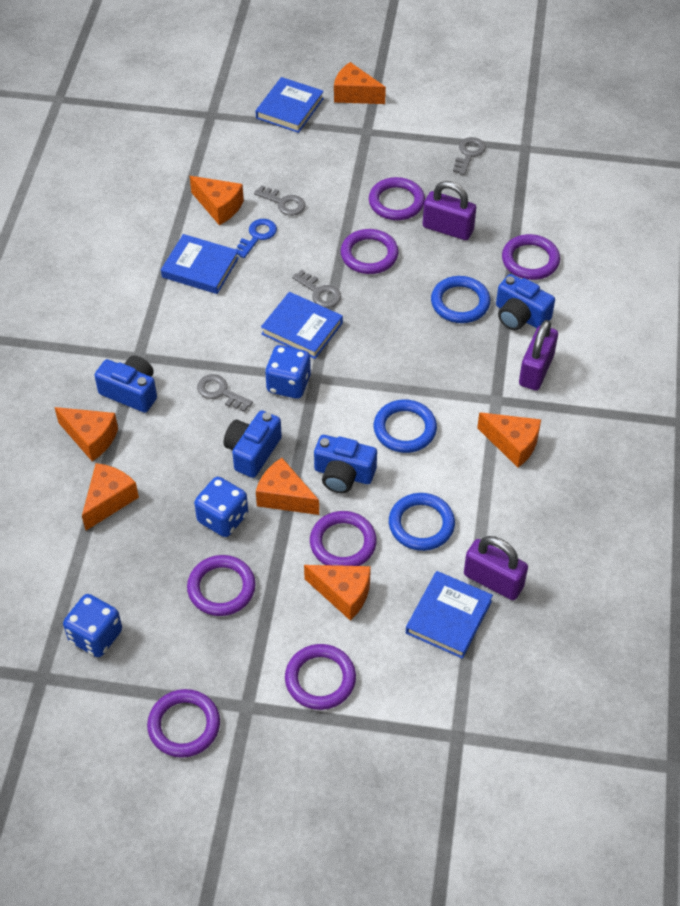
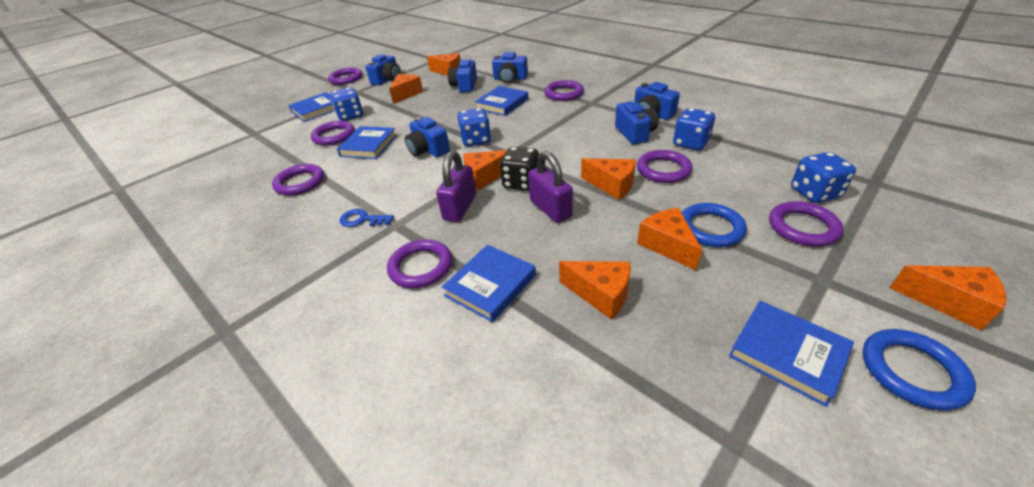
black dice: none = 0 -> [500,147,539,191] = 1
blue book: [161,234,239,294] [256,77,324,133] [261,292,343,359] [406,571,493,659] = 4 -> [288,92,335,122] [337,126,397,159] [442,245,536,322] [475,86,528,116] [729,301,854,407] = 5
blue camera: [94,355,157,413] [223,410,282,478] [314,435,377,493] [496,274,555,331] = 4 -> [365,54,401,85] [405,117,450,157] [448,58,477,92] [492,52,528,83] [615,102,658,145] [634,82,680,120] = 6
blue dice: [63,594,122,657] [194,477,248,537] [265,345,311,399] = 3 -> [330,87,363,121] [457,108,491,147] [673,108,715,150] [791,152,856,203] = 4
blue ring: [374,399,437,453] [389,493,455,551] [431,276,490,323] = 3 -> [682,203,747,247] [862,329,976,410] = 2
grey key: [197,374,253,412] [254,185,306,216] [292,270,341,308] [453,137,486,175] = 4 -> none = 0
purple padlock: [423,181,476,240] [464,536,528,600] [519,320,558,390] = 3 -> [436,151,476,222] [528,151,573,223] = 2

